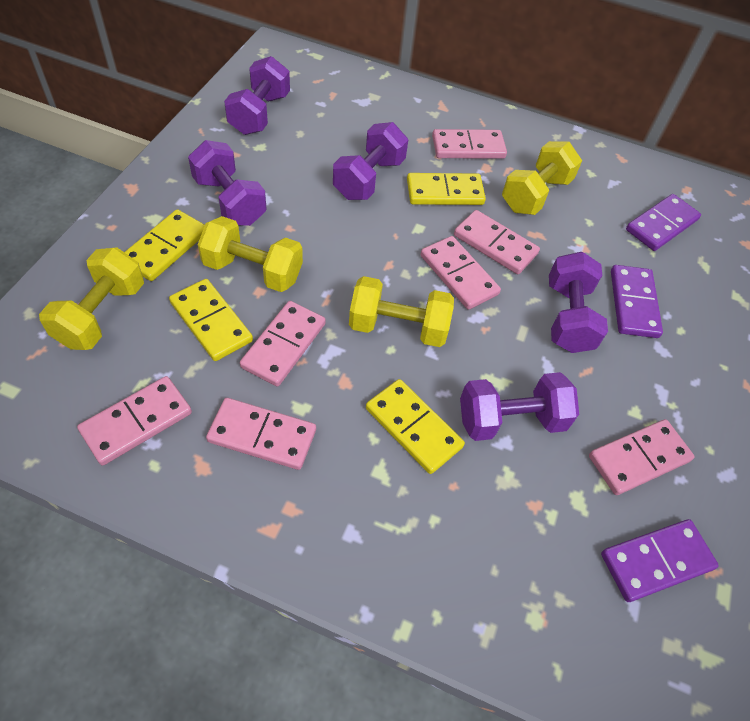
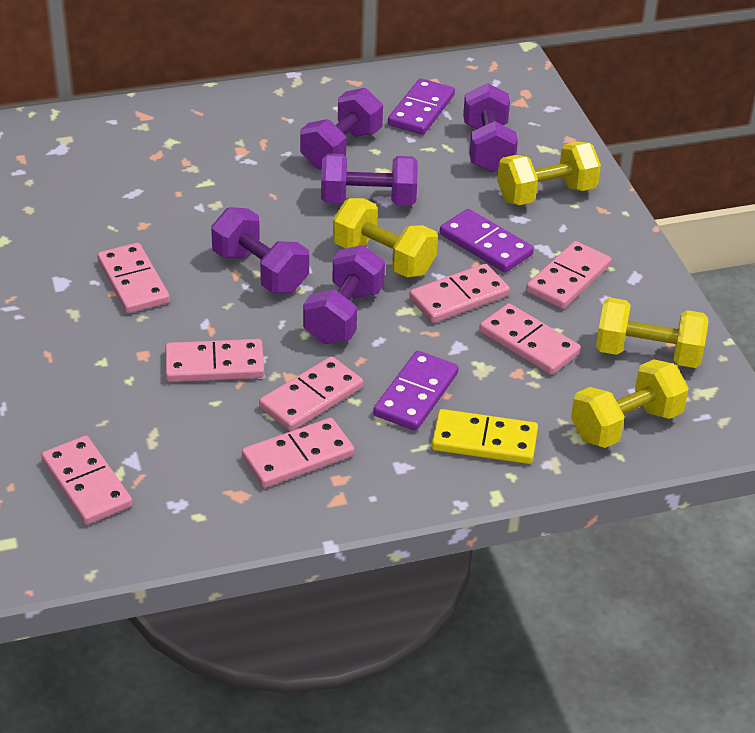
pink domino: [77,376,192,466] [206,398,316,470] [240,301,326,386] [421,236,501,310] [432,129,507,159] [454,210,540,274] [589,419,695,495] = 7 -> [41,436,132,525] [97,243,170,313] [165,339,264,382] [242,418,354,488] [259,356,363,431] [409,264,510,323] [479,303,581,375] [526,241,611,309] = 8
yellow domino: [124,209,205,281] [169,279,253,361] [366,379,465,474] [407,173,486,205] = 4 -> [432,409,538,464] = 1

